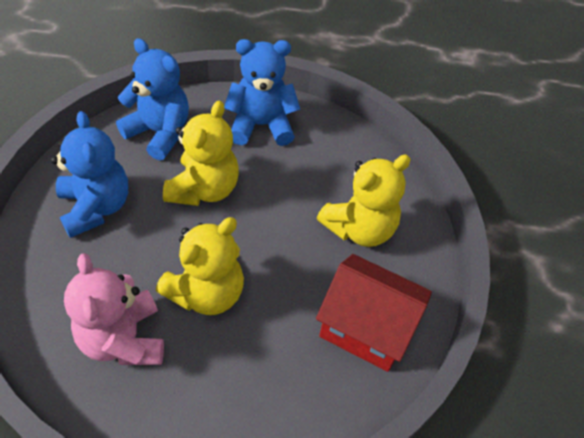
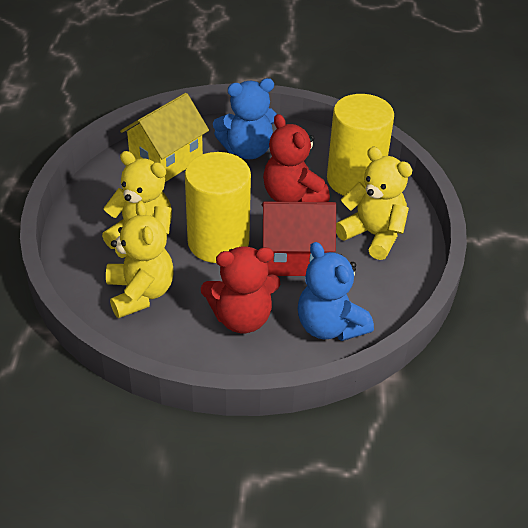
blue teddy bear: [51,111,128,238] [116,38,189,160] [224,39,300,146] = 3 -> [213,78,277,159] [298,242,374,341] = 2
pink teddy bear: [64,253,164,365] = 1 -> none = 0
red teddy bear: none = 0 -> [201,246,281,333] [263,114,330,202] = 2
yellow cylinder: none = 0 -> [185,152,251,263] [327,94,394,196] = 2
yellow house: none = 0 -> [120,93,209,182] = 1

